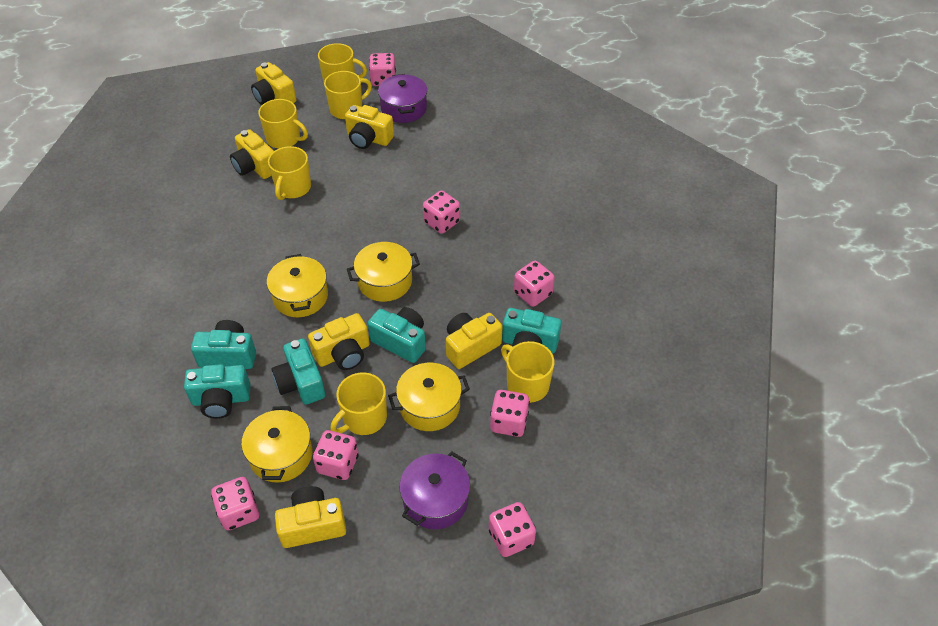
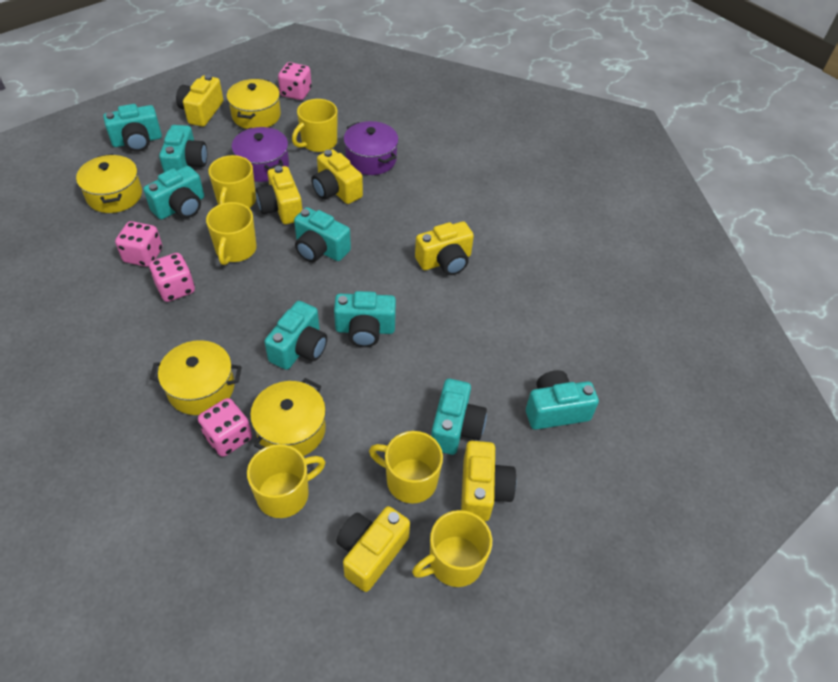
pink dice: [211,477,259,530] [313,430,359,480] [369,53,396,86] [423,191,460,234] [489,502,536,557] [490,390,530,437] [514,261,555,307] = 7 -> [115,221,162,267] [149,253,195,302] [198,398,252,457] [278,62,312,100] = 4
turquoise camera: [184,364,251,419] [191,320,256,369] [271,338,325,405] [368,307,426,363] [502,308,562,354] = 5 -> [103,104,162,152] [143,166,204,220] [159,125,207,172] [264,301,327,370] [294,207,351,262] [334,291,396,347] [431,379,487,455] [526,370,599,430] = 8

